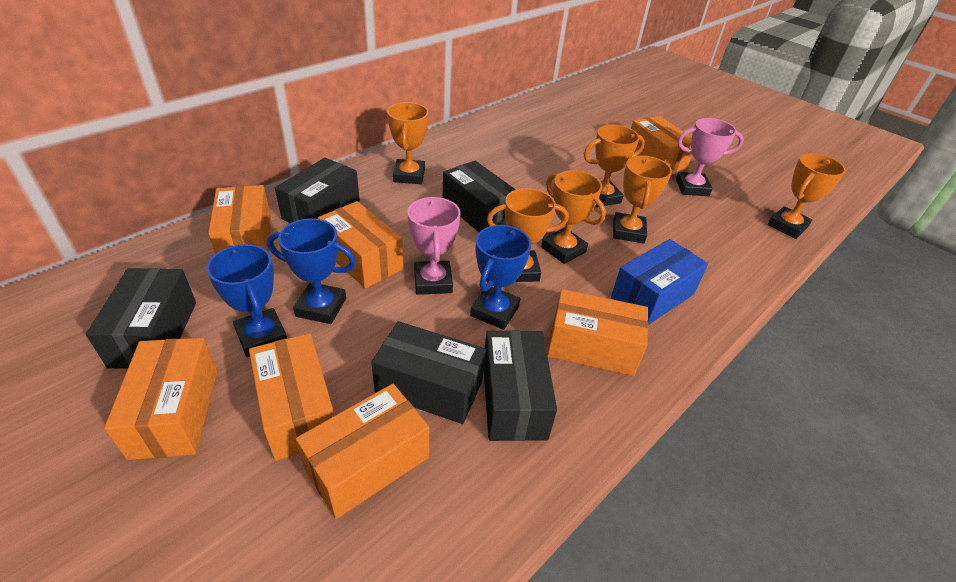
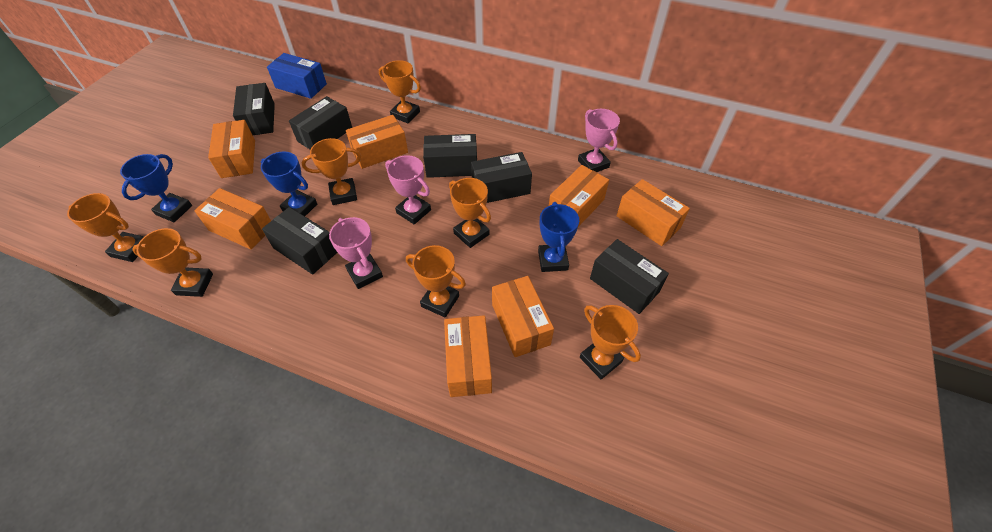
black box: [86,268,196,368] [275,158,360,223] [371,321,486,424] [442,161,516,232] [484,330,557,441] = 5 -> [233,83,275,135] [262,207,338,275] [289,96,352,150] [423,134,477,178] [471,152,532,203] [590,239,669,314] = 6
orange trophy: [387,102,429,184] [487,188,569,282] [541,170,606,264] [584,125,645,207] [613,155,672,243] [768,153,846,239] = 6 -> [67,193,144,262] [132,228,213,297] [301,138,361,205] [379,60,421,123] [406,245,466,318] [449,178,491,248] [580,305,641,379] = 7
pink trophy: [407,197,460,295] [676,118,744,196] = 2 -> [329,217,383,289] [385,155,431,225] [578,109,620,172] = 3

